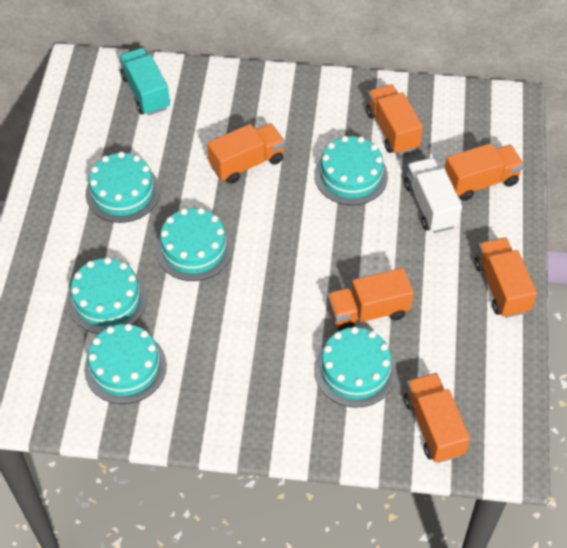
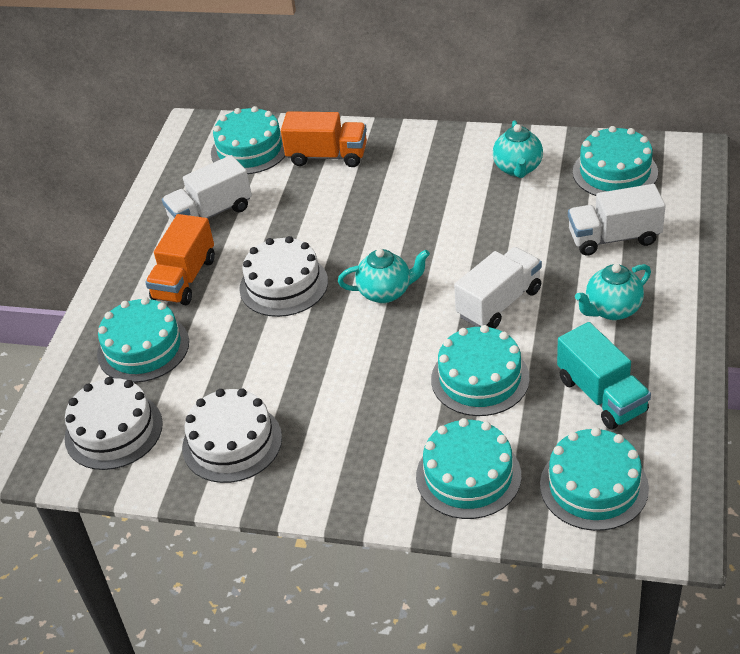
orange truck: [207,123,285,184] [327,268,414,331] [366,84,423,155] [404,373,470,463] [445,143,524,201] [475,237,537,318] = 6 -> [145,214,215,305] [281,111,367,167] = 2
turquoise teapot: none = 0 -> [338,249,430,303] [493,121,543,178] [575,264,651,320] = 3
white cake: none = 0 -> [64,377,163,470] [182,389,282,483] [239,236,328,317] = 3
white truck: [405,158,462,233] = 1 -> [162,155,252,221] [454,247,542,329] [568,184,665,256] = 3

